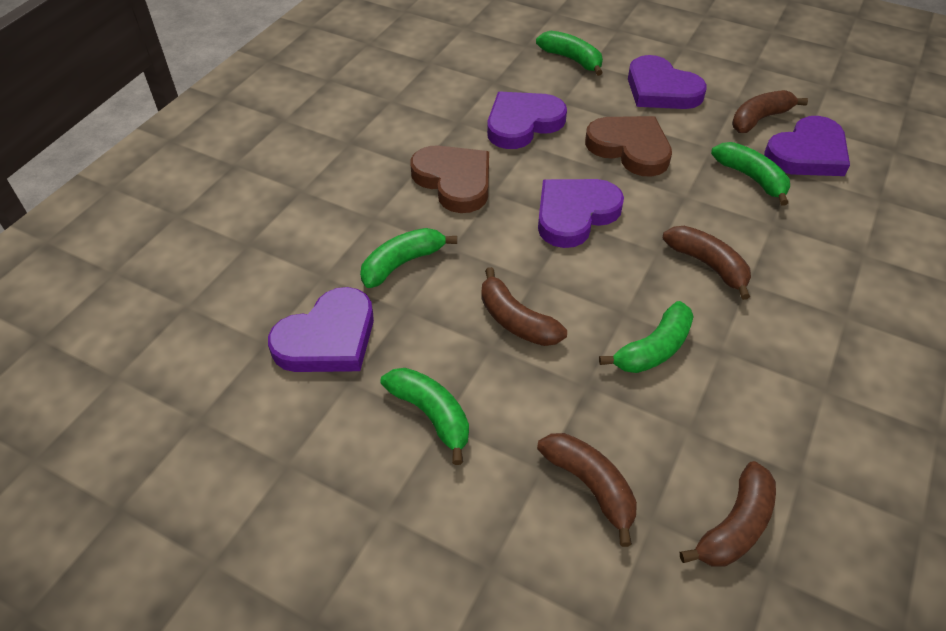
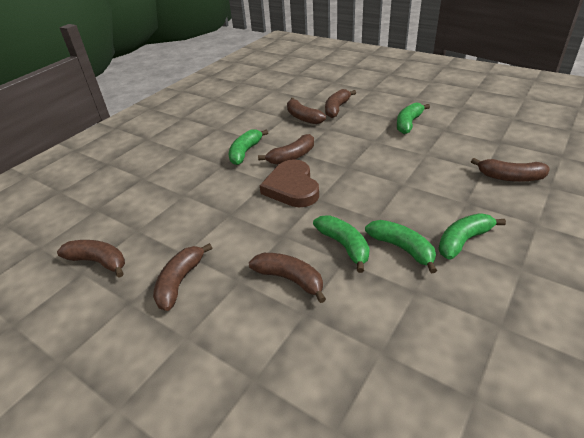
brown banana: [482,267,567,346] [537,433,637,547] [663,226,751,300] [680,461,776,567] [732,90,808,133] = 5 -> [57,240,125,278] [153,243,212,311] [249,253,326,303] [258,134,314,165] [287,98,326,124] [325,89,356,118] [471,158,550,182] = 7
brown heart: [410,145,489,213] [585,116,672,177] = 2 -> [260,159,319,207] = 1
purple heart: [268,287,374,372] [487,92,567,149] [538,179,624,248] [628,55,707,109] [764,116,850,176] = 5 -> none = 0

